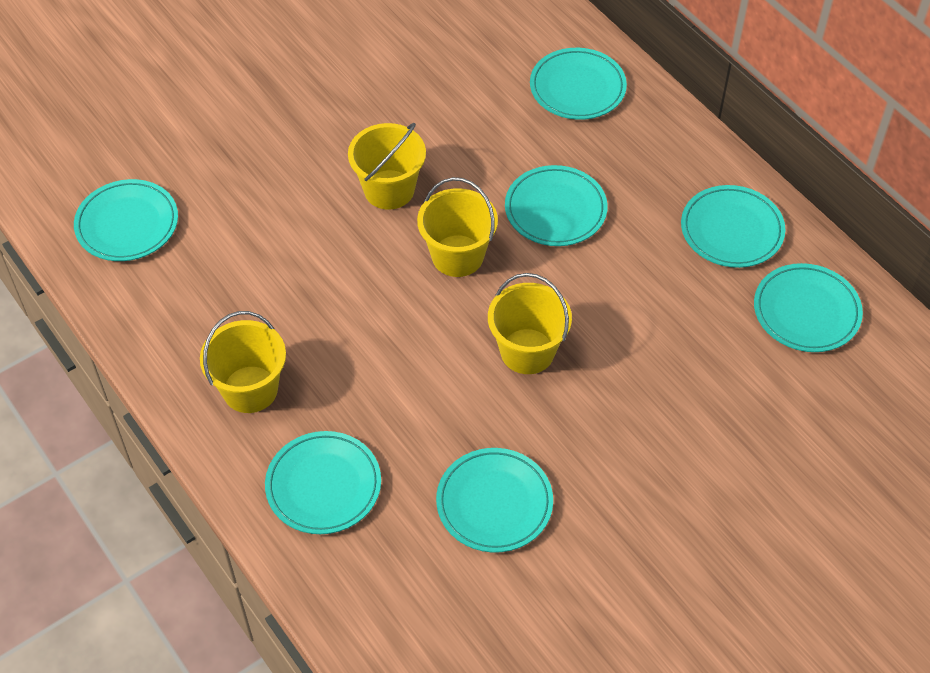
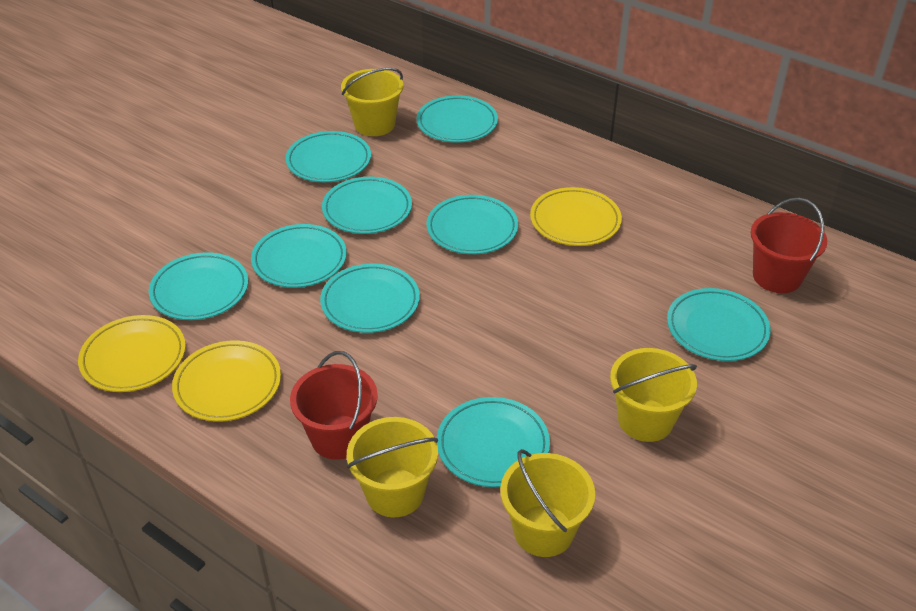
red bucket: none = 0 -> [290,351,378,460] [750,198,827,293] = 2
turquoise plate: [74,179,178,261] [265,431,381,534] [436,448,553,553] [505,165,608,246] [530,48,627,120] [681,185,785,268] [754,263,863,352] = 7 -> [149,252,248,320] [251,224,347,288] [286,131,371,182] [320,264,420,333] [322,177,412,234] [416,95,498,143] [426,195,518,254] [437,397,550,487] [667,288,771,361] = 9
yellow plate: none = 0 -> [78,315,186,392] [172,340,281,422] [530,187,622,246] = 3

